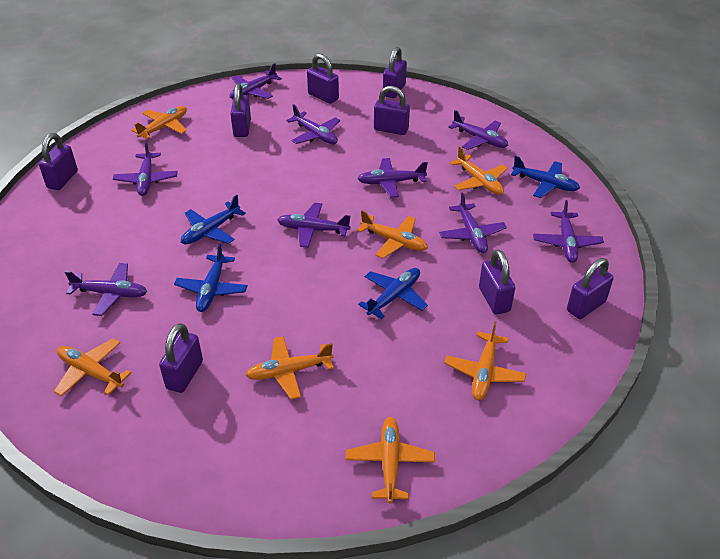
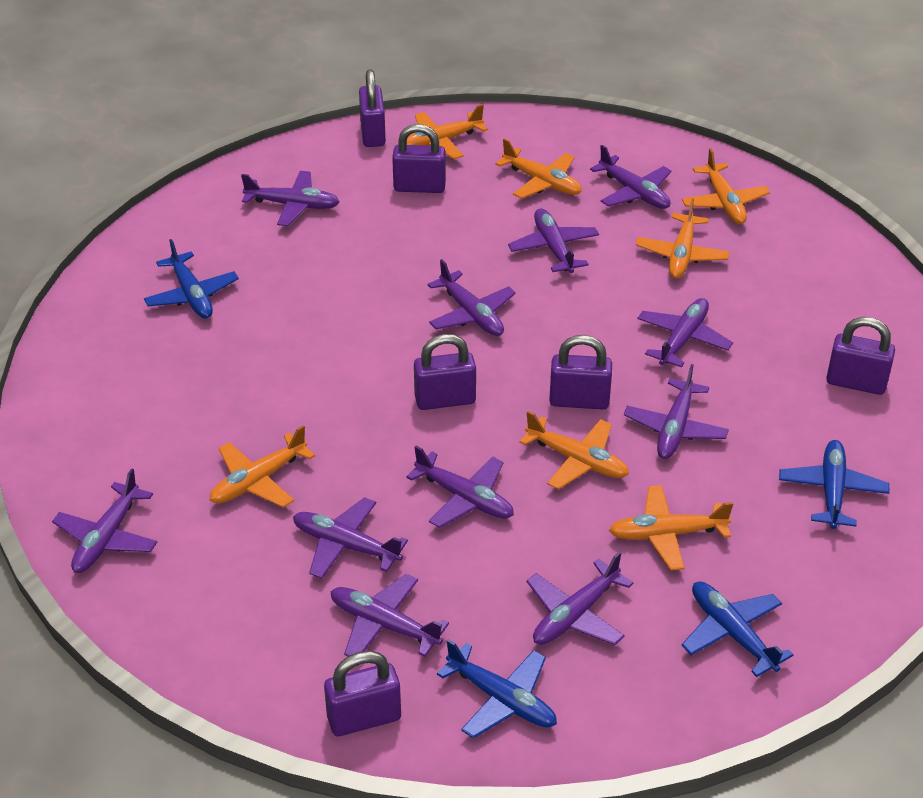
purple padlock: [39,133,78,190] [159,323,203,393] [230,83,251,137] [307,54,339,104] [374,86,410,135] [383,47,407,98] [479,249,515,314] [567,258,614,319] = 8 -> [324,651,401,736] [359,70,386,147] [392,124,446,193] [414,334,476,410] [549,335,612,410] [826,317,895,395] = 6
purple plane: [65,263,147,316] [113,141,178,196] [230,63,282,99] [277,203,351,248] [286,104,340,144] [357,158,428,198] [439,193,507,253] [448,110,508,150] [533,200,604,263] = 9 -> [52,468,157,573] [241,171,340,226] [293,497,408,579] [330,574,449,657] [406,446,514,528] [427,259,516,336] [508,208,599,273] [527,552,633,645] [590,145,671,209] [624,364,729,459] [637,298,733,368] = 11

